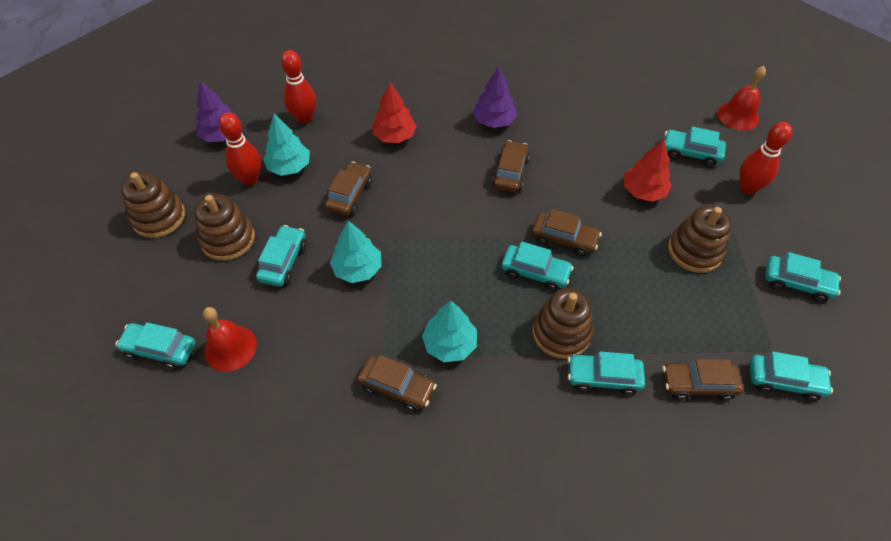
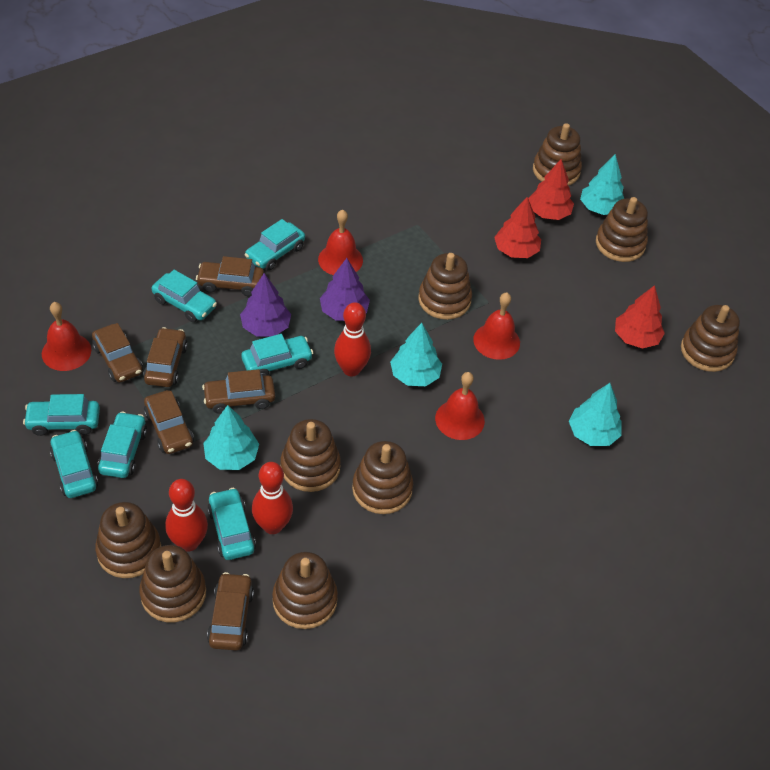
brown car: [325,161,372,216] [357,355,437,411] [492,140,530,193] [532,209,602,256] [662,359,744,401] = 5 -> [92,323,143,382] [143,327,188,387] [144,390,194,454] [196,256,264,297] [202,369,275,414] [207,572,254,651] = 6
brown stacking toy: [121,172,185,238] [194,194,255,261] [533,288,593,359] [668,205,732,273] = 4 -> [95,502,161,578] [139,545,206,622] [272,552,338,629] [280,419,341,492] [352,441,413,514] [418,253,472,320] [533,123,582,186] [596,197,648,262] [681,305,740,372] = 9
red bell: [203,307,257,372] [718,66,766,131] = 2 -> [42,302,91,371] [318,209,363,275] [435,372,485,440] [473,292,520,360] = 4
red tree: [372,82,417,143] [624,139,672,202] = 2 -> [494,197,541,258] [528,159,574,220] [615,285,665,349] = 3
turquoise tree: [263,114,310,176] [330,220,381,283] [422,301,477,362] = 3 -> [203,405,259,470] [390,323,442,386] [569,383,621,446] [580,154,624,215] = 4

